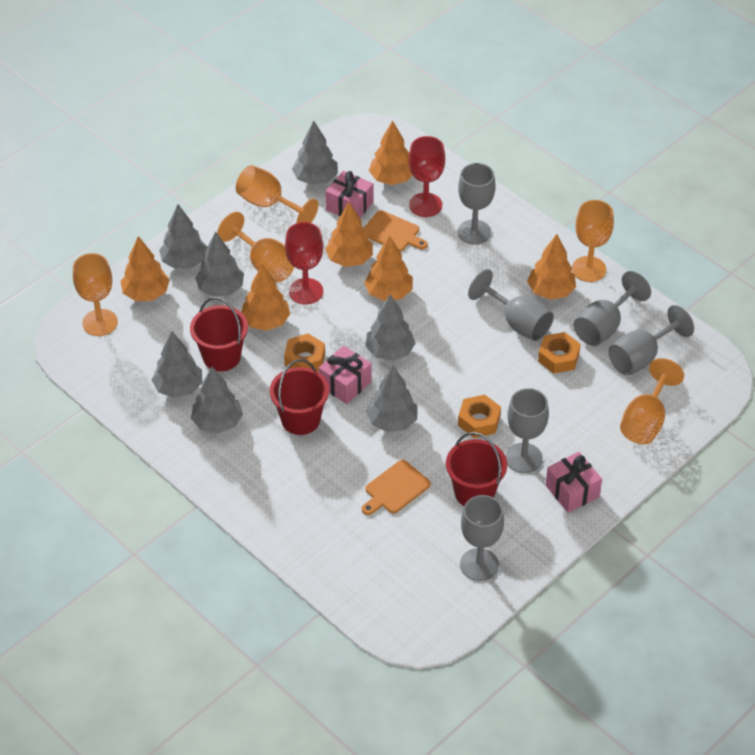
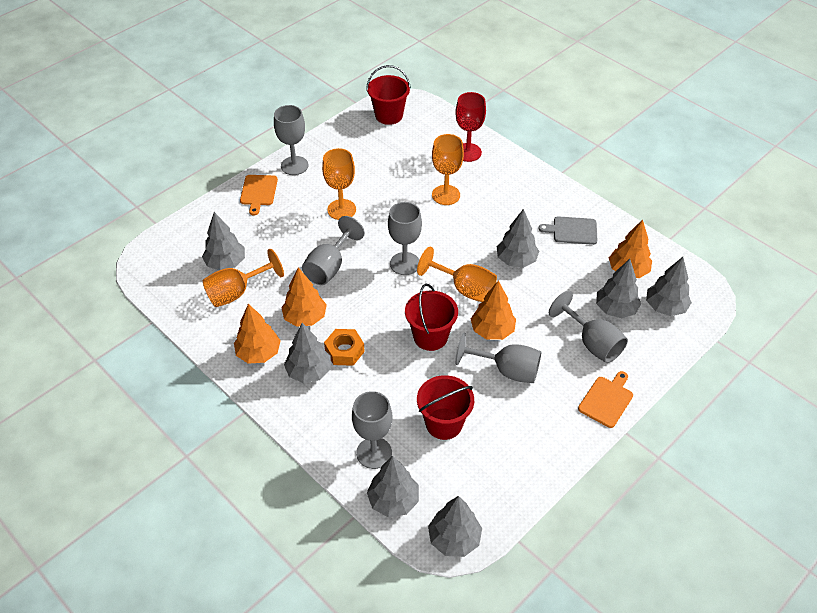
grey cutting board: none = 0 -> [538,216,597,245] = 1
orange goblet: [73,253,118,336] [217,212,295,282] [236,165,318,223] [572,200,614,282] [620,358,684,444] = 5 -> [203,249,284,307] [322,148,356,220] [417,247,497,302] [432,134,464,205] = 4
orange nut: [284,333,325,371] [458,395,501,438] [538,332,581,373] = 3 -> [324,329,365,366] = 1
orange tree: [121,236,170,301] [241,265,290,331] [325,202,373,267] [364,235,413,301] [369,120,412,185] [527,234,576,300] = 6 -> [234,304,281,364] [281,267,327,327] [471,280,516,340] [609,219,652,278] = 4
pink gift: [319,346,372,404] [325,171,373,218] [546,452,602,513] = 3 -> none = 0
red goblet: [285,222,323,305] [409,136,445,217] = 2 -> [455,92,486,162] = 1

